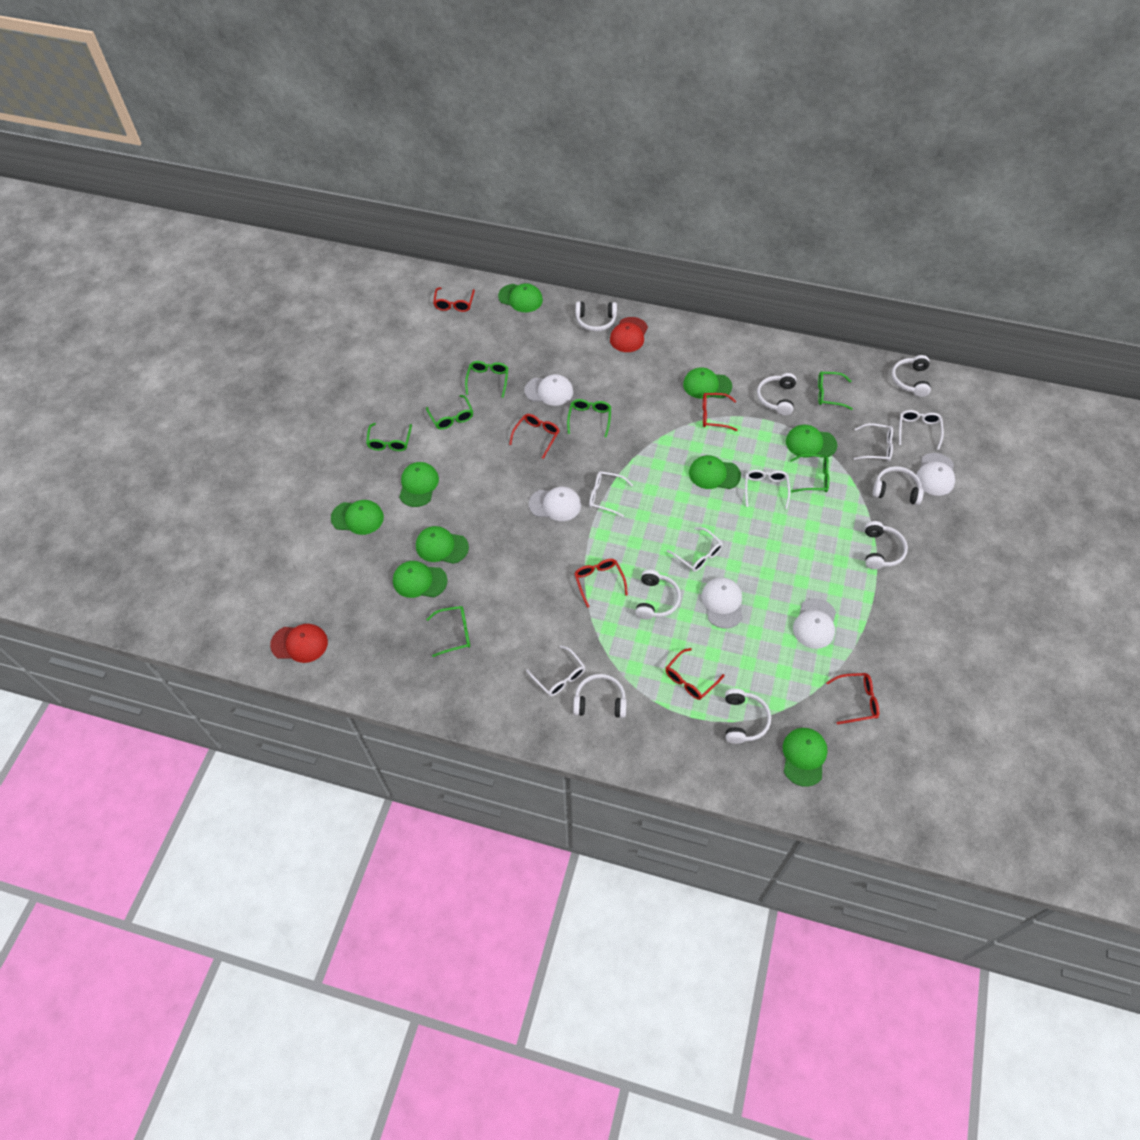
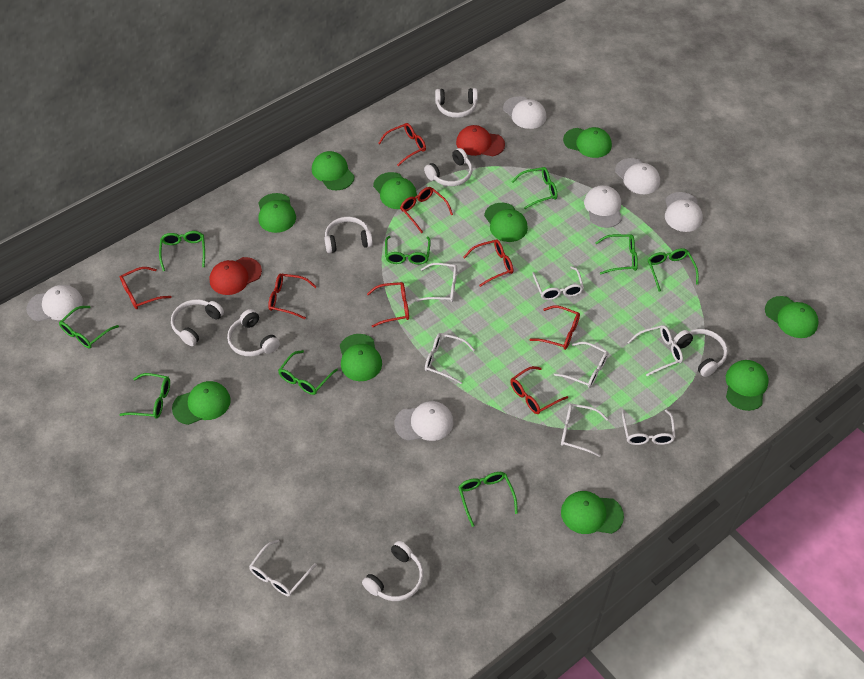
green cap: [331,500,384,535] [393,561,448,598] [399,462,439,507] [416,526,469,564] [498,283,543,312] [683,367,732,399] [689,455,741,489] [783,728,828,787] [786,425,837,458] = 9 -> [172,381,231,425] [258,193,296,233] [312,151,355,190] [340,334,382,381] [373,172,417,209] [484,203,528,242] [561,491,624,534] [563,127,612,158] [726,360,768,411] [765,296,818,338] = 10
green glasses: [366,423,412,451] [426,395,473,430] [426,606,470,657] [465,361,508,398] [567,399,611,438] [790,454,830,493] [818,372,853,410] = 7 -> [59,306,119,348] [120,373,170,418] [159,231,205,271] [278,350,338,395] [385,236,431,265] [458,472,518,527] [511,167,558,209] [595,234,638,274] [648,248,699,292] = 9
red glasses: [433,287,475,312] [509,414,560,459] [574,559,628,608] [665,648,724,700] [703,393,737,431] [826,673,879,724] = 6 -> [120,267,172,309] [268,274,317,319] [367,282,409,327] [378,123,426,166] [400,187,453,233] [464,239,513,287] [510,366,568,414] [529,305,580,350] = 8
white cap: [524,374,573,406] [529,487,581,521] [702,577,743,629] [793,598,836,649] [916,453,955,496] = 5 -> [26,285,83,321] [395,401,453,441] [503,96,547,129] [584,185,622,228] [615,158,660,194] [665,192,703,232] = 6
white glasses: [526,645,585,696] [589,471,633,517] [667,527,723,572] [745,470,790,509] [854,423,893,461] [899,410,944,450] = 6 -> [249,540,317,596] [416,263,457,302] [425,333,475,384] [532,266,584,300] [554,342,609,388] [561,404,608,457] [622,409,676,445] [627,325,683,376] = 8
white headphones: [573,674,627,718] [576,301,617,332] [635,569,681,619] [725,689,771,744] [757,373,796,415] [865,521,908,569] [873,466,924,505] [892,355,931,397] = 8 -> [171,299,224,346] [227,309,280,356] [324,217,373,253] [362,541,424,601] [424,148,472,186] [435,88,478,118] [673,329,728,377] = 7

